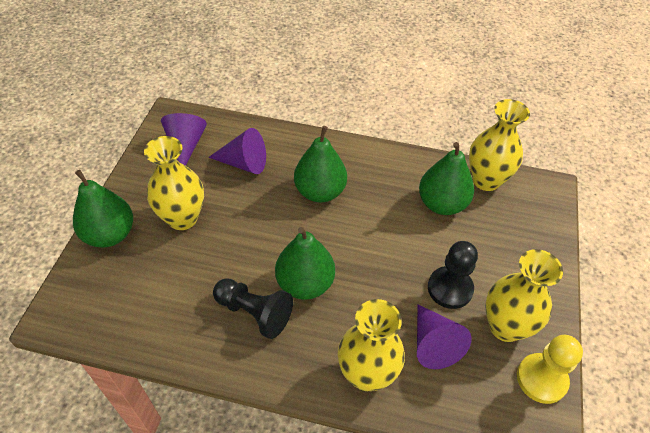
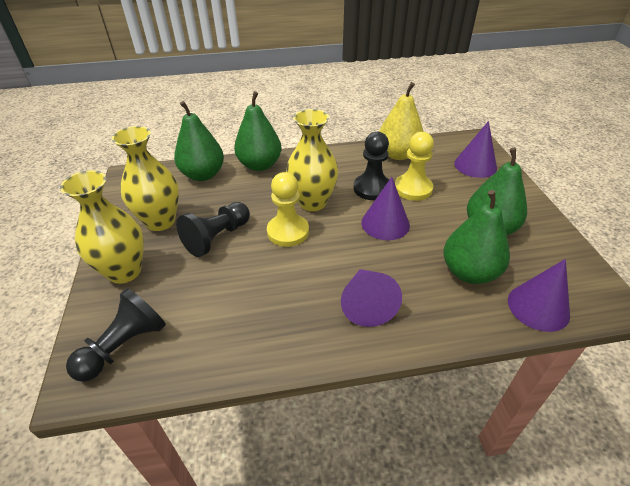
black pawn: [213,278,293,339] [428,241,478,309] = 2 -> [66,288,166,382] [176,202,250,257] [354,132,389,200] = 3
purple cone: [161,113,207,166] [208,128,266,174] [417,304,472,369] = 3 -> [341,269,402,327] [361,177,410,240] [454,121,497,178] [508,259,570,332] = 4
yellow pawn: [517,335,583,404] = 1 -> [267,172,309,247] [395,132,434,201] = 2
yellow pear: none = 0 -> [379,82,423,160] = 1
yellow vase: [144,136,204,230] [338,299,405,391] [469,99,530,191] [485,249,563,342] = 4 -> [60,170,144,284] [112,126,179,231] [286,109,338,211] = 3

